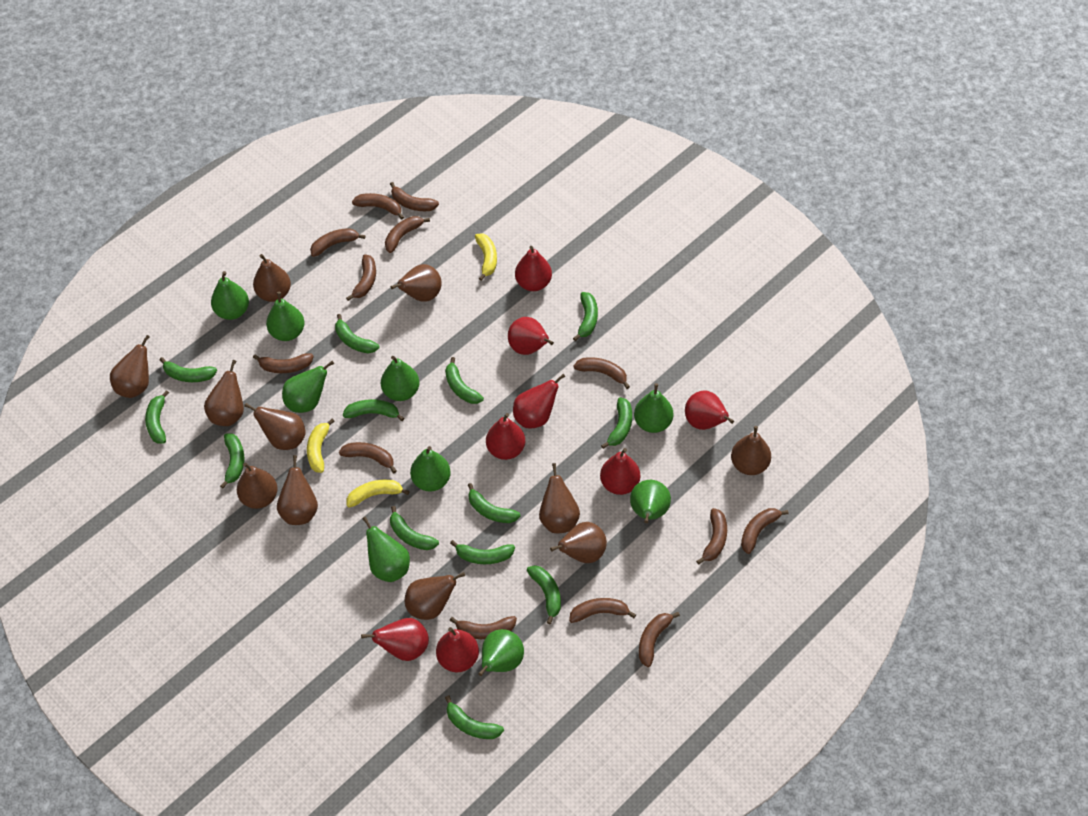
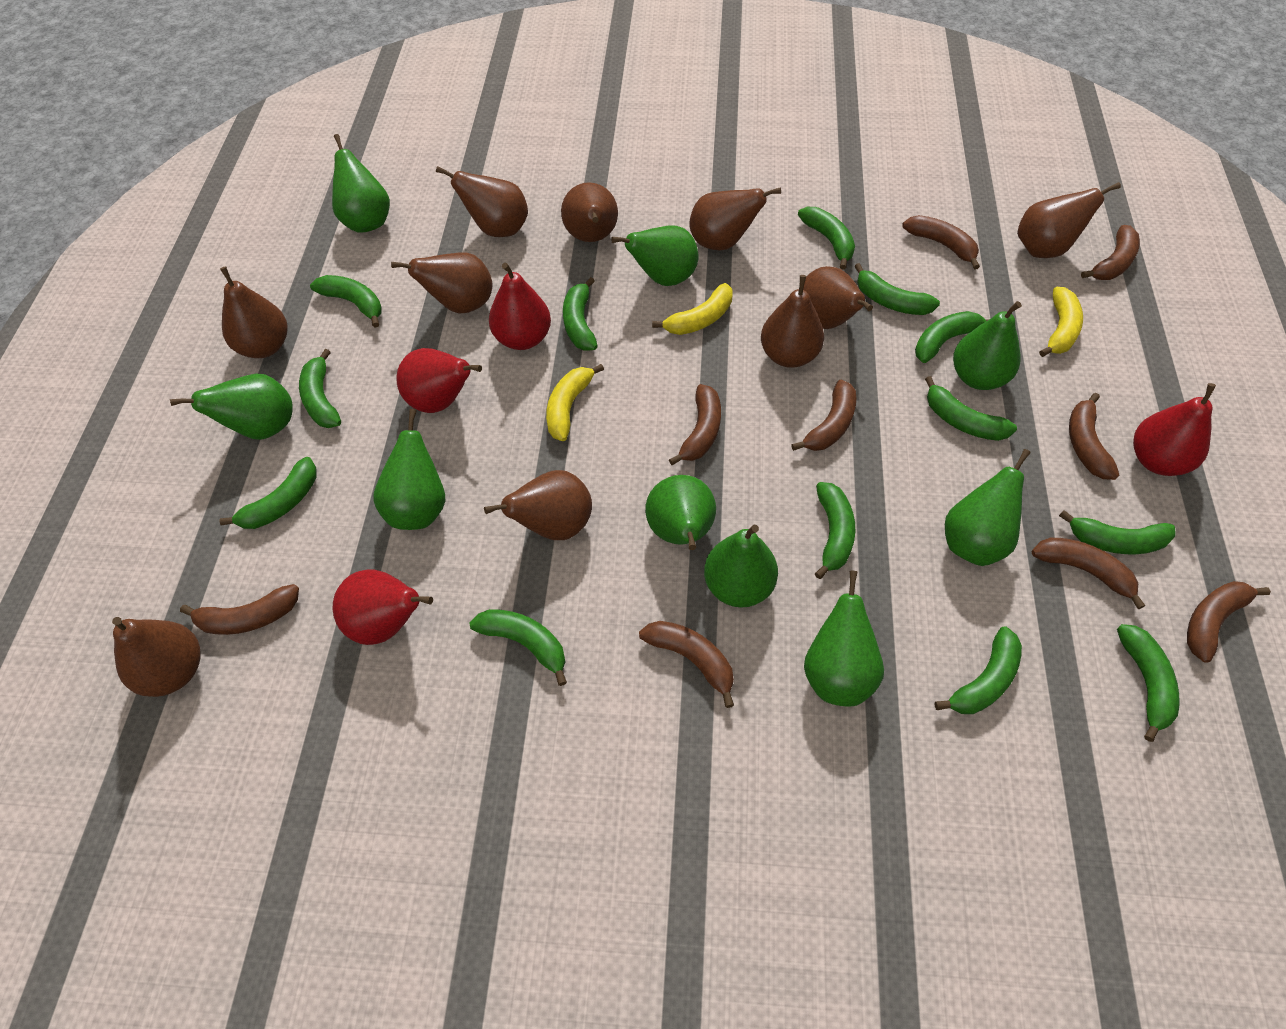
brown banana: [253,353,314,373] [310,228,366,257] [339,442,397,473] [346,254,376,301] [352,193,404,220] [385,216,430,253] [390,182,439,211] [449,616,517,639] [569,598,636,623] [574,357,630,389] [639,612,680,667] [696,508,727,565] [741,508,789,554] = 13 -> [180,584,299,635] [639,621,734,708] [669,384,721,465] [791,380,856,451] [902,215,980,270] [1032,538,1145,609] [1069,393,1119,480] [1081,225,1140,280] [1187,581,1271,663] = 9
brown pear: [110,335,150,398] [204,360,244,426] [237,462,278,509] [244,403,306,450] [253,254,291,302] [277,455,318,525] [391,264,442,302] [405,572,465,620] [539,463,580,533] [550,522,607,563] [731,426,771,475] = 11 -> [112,617,201,697] [220,267,287,358] [391,252,492,314] [436,166,528,237] [484,470,592,540] [561,182,618,242] [689,187,781,250] [761,275,824,368] [803,266,873,329] [1017,182,1121,258] = 10
red pear: [361,618,429,661] [436,627,479,672] [486,413,525,460] [508,317,554,355] [513,374,565,428] [515,246,552,291] [600,448,640,495] [685,390,734,430] = 8 -> [333,569,433,645] [396,348,482,413] [489,262,551,350] [1133,383,1216,476] = 4

